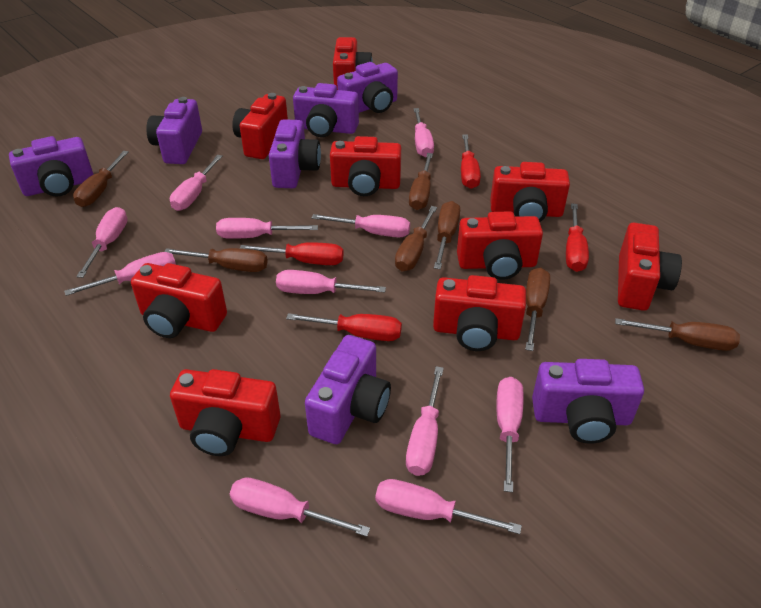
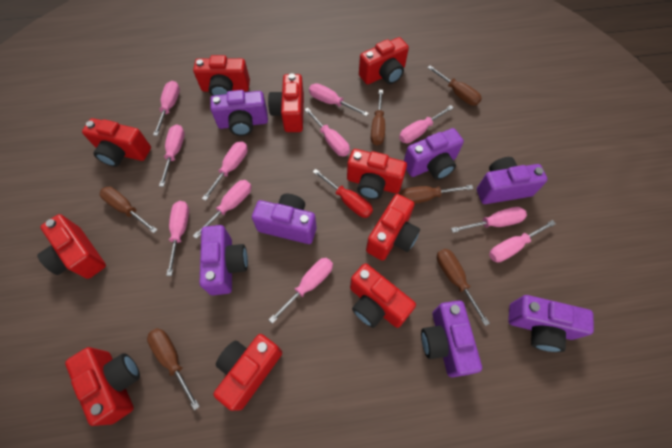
brown screwdriver: [73,151,129,207] [164,248,268,272] [395,206,437,271] [409,153,433,210] [434,201,460,269] [525,268,550,351] [615,318,740,351] = 7 -> [100,187,157,233] [147,328,200,411] [371,90,385,145] [399,185,473,204] [427,66,482,106] [437,249,490,326] = 6
red camera: [131,263,227,338] [170,369,281,456] [232,93,288,159] [330,136,401,196] [333,37,373,90] [433,275,526,351] [457,211,543,280] [490,162,570,222] [618,223,682,311] = 9 -> [37,214,106,279] [65,347,140,426] [82,118,151,167] [193,55,250,96] [213,334,282,411] [268,74,304,132] [347,149,407,199] [350,263,416,328] [359,37,409,84] [366,194,420,261] = 10
red screwdriver: [240,242,344,265] [286,313,402,341] [461,134,481,189] [566,203,589,272] = 4 -> [313,169,373,218] = 1

